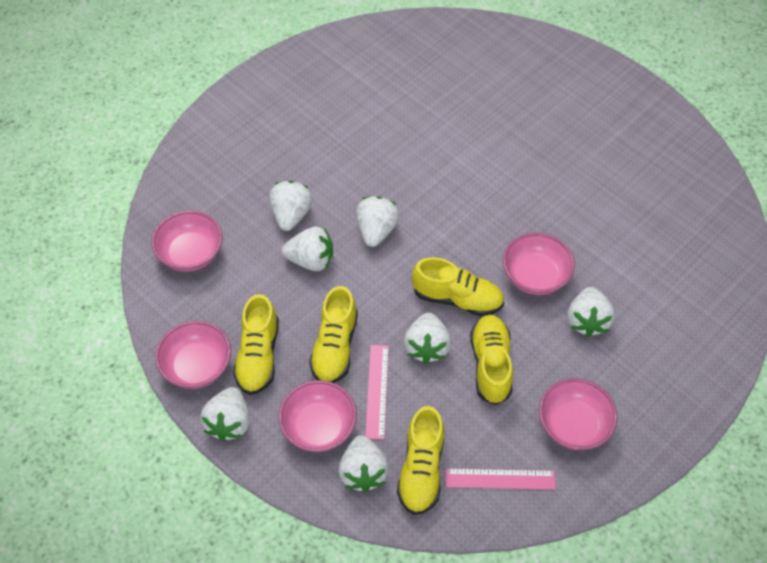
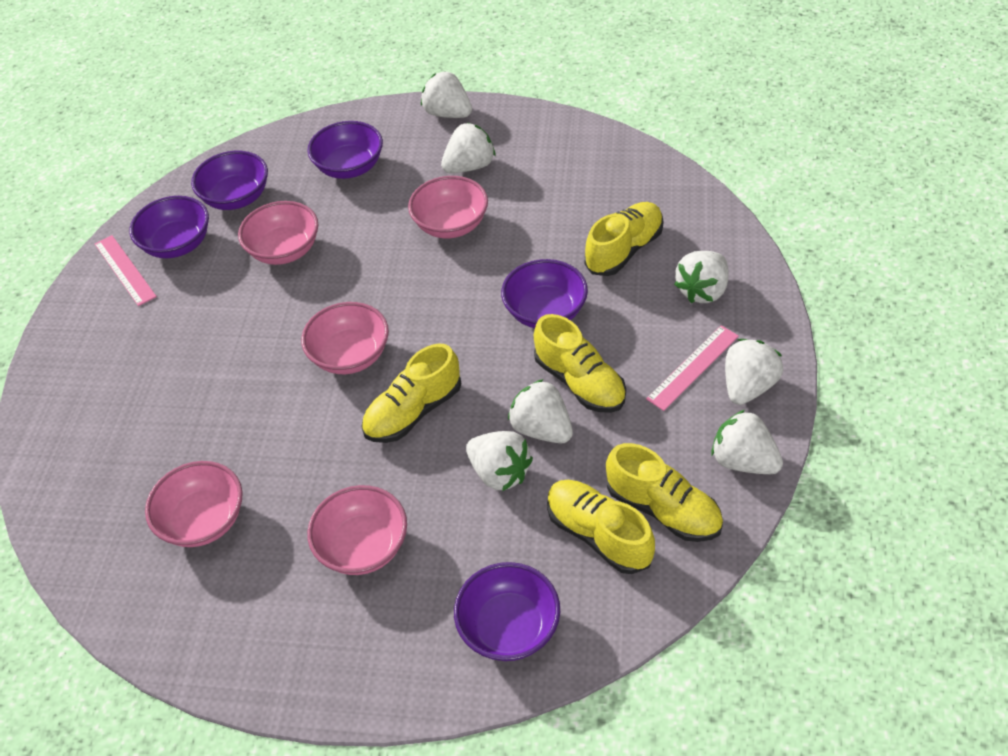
purple bowl: none = 0 -> [129,196,209,258] [191,151,268,210] [307,121,383,179] [454,562,560,661] [501,259,588,328] = 5

